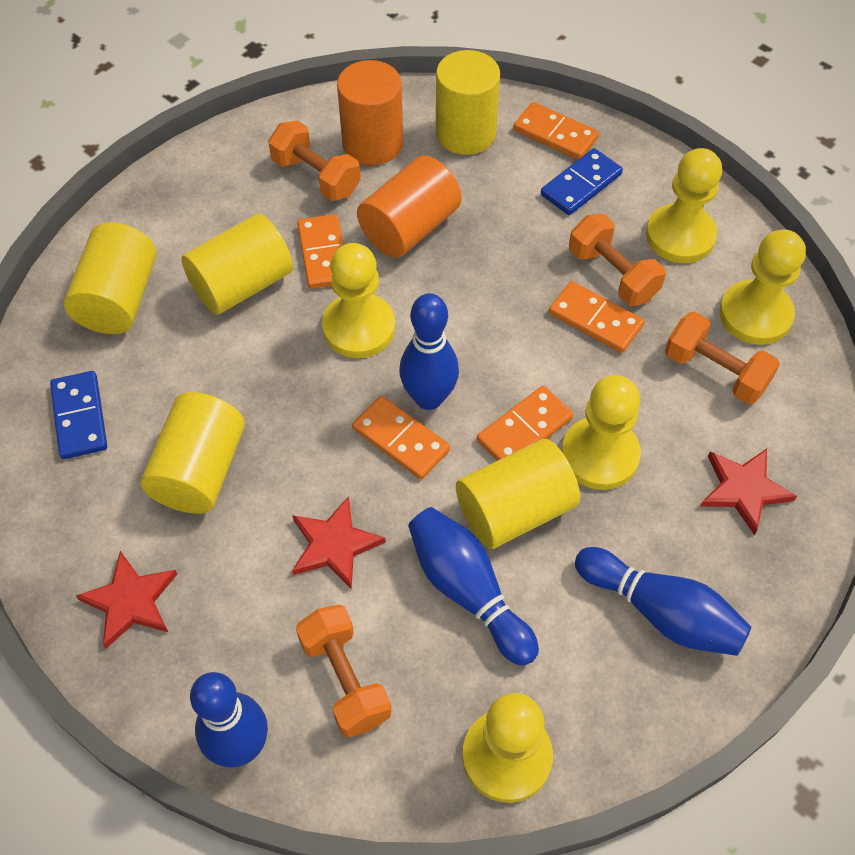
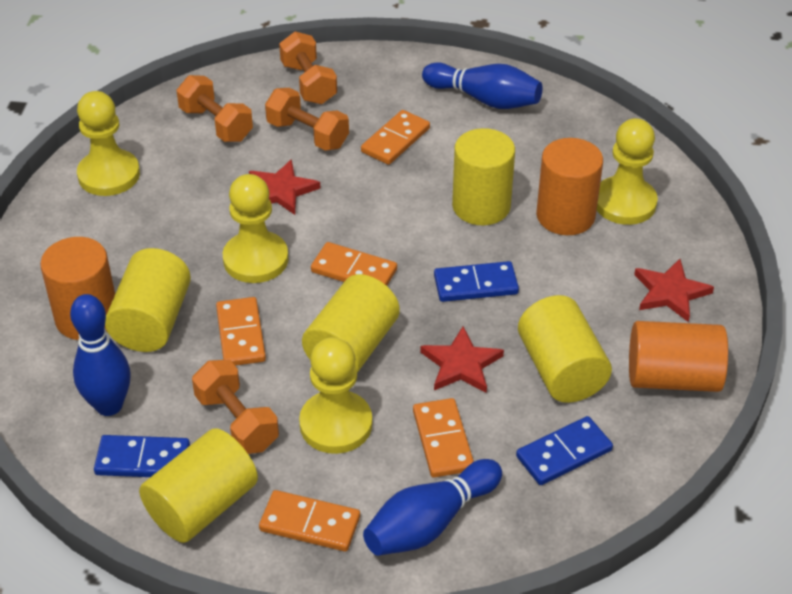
blue bowling pin: [190,672,268,768] [399,293,459,410] [408,507,539,666] [575,547,751,656] = 4 -> [70,294,131,416] [363,459,502,556] [422,62,543,109] = 3
blue domino: [50,371,107,459] [541,148,623,215] = 2 -> [94,435,190,477] [434,261,519,302] [516,416,613,485] = 3
orange cylinder: [337,60,403,165] [357,155,462,258] = 2 -> [40,237,115,340] [536,138,603,235] [629,321,728,392] = 3
yellow pawn: [322,243,395,358] [462,693,553,803] [561,375,641,490] [646,148,722,263] [719,229,806,345] = 5 -> [77,91,140,196] [223,174,288,283] [299,337,372,454] [597,118,658,225] = 4

